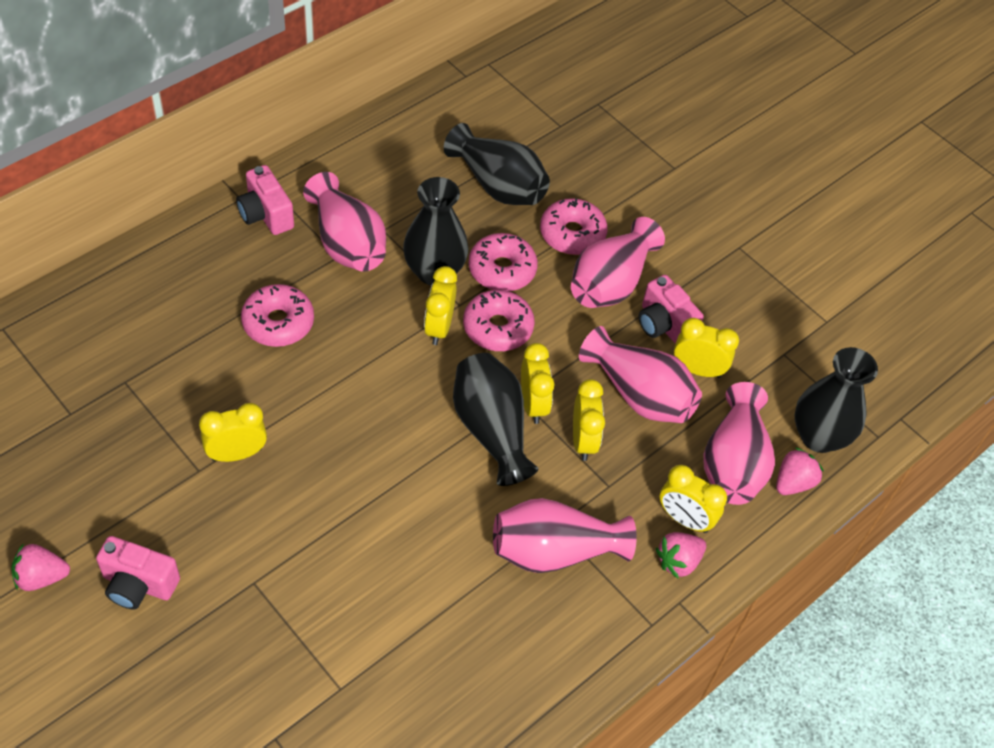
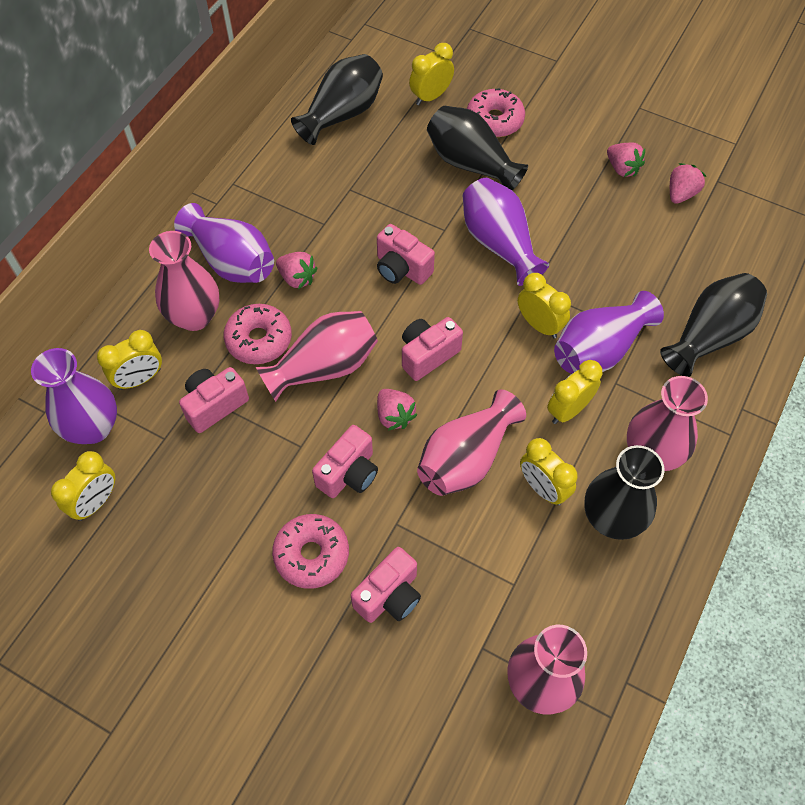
pink camera: [96,536,180,609] [236,165,294,235] [638,275,704,344] = 3 -> [179,367,249,433] [312,425,378,498] [351,547,421,623] [377,224,435,285] [402,317,463,381] = 5
pink donut: [241,284,314,347] [463,290,535,351] [468,233,538,291] [540,198,608,255] = 4 -> [224,304,292,364] [272,514,349,589] [467,88,525,137] = 3
pink strawberry: [11,543,70,591] [656,532,706,578] [776,447,824,495] = 3 -> [276,252,317,289] [377,389,417,430] [607,143,645,177] [670,163,706,204] = 4
purple vase: none = 0 -> [31,348,117,444] [174,203,274,283] [463,178,549,286] [554,291,664,374] = 4

